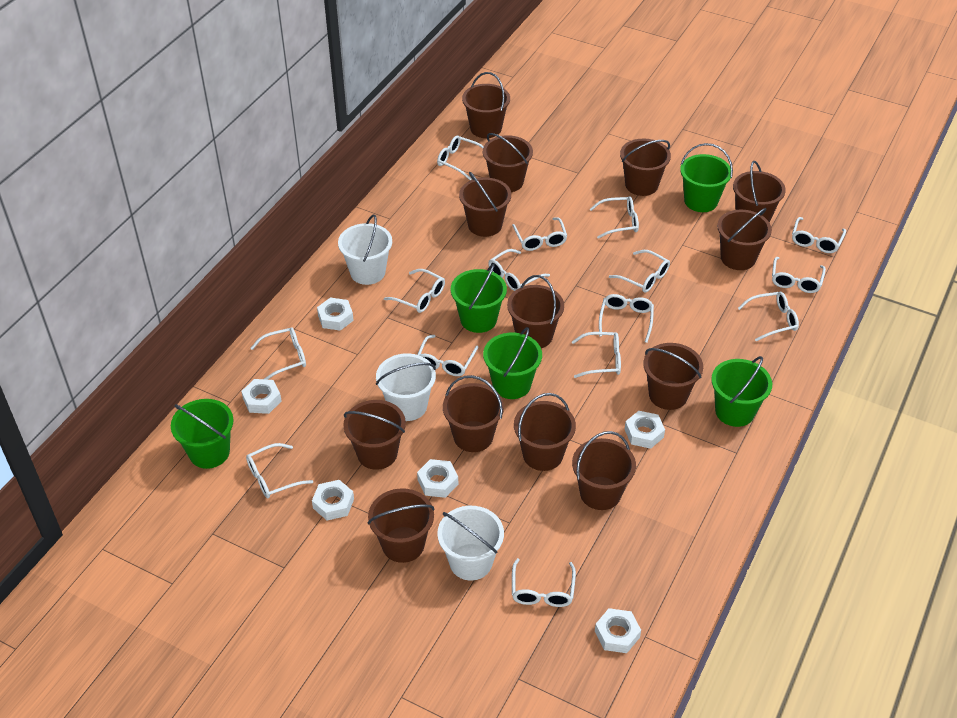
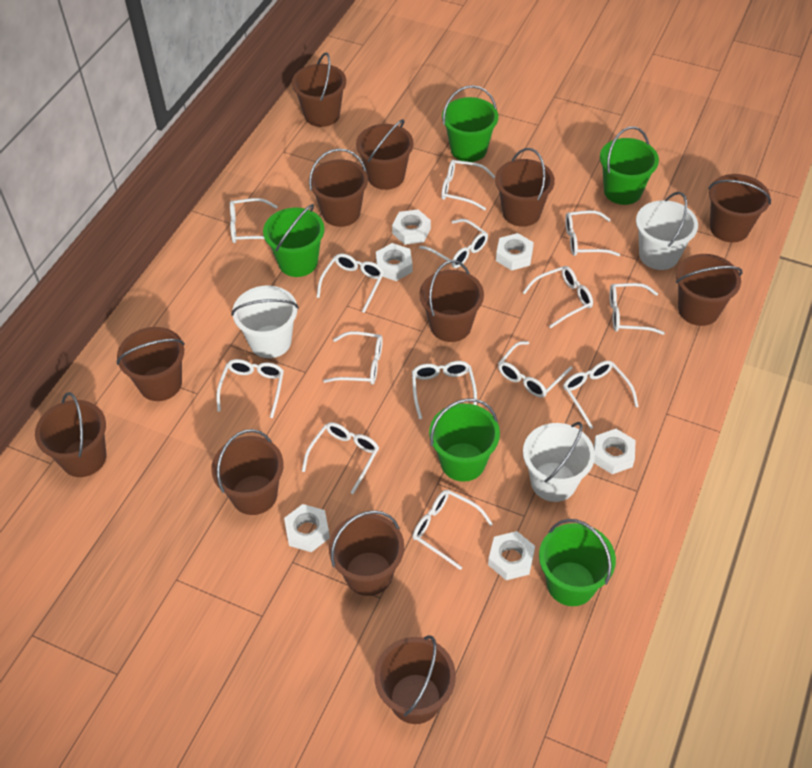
brown bucket: [343,400,406,470] [368,488,435,563] [443,375,504,452] [459,172,511,237] [462,72,510,138] [483,133,533,192] [507,275,564,348] [514,393,576,471] [572,431,636,510] [620,138,671,196] [643,343,703,410] [717,208,772,270] [733,161,786,223] = 13 -> [35,392,107,477] [117,327,185,401] [211,429,283,515] [292,53,346,127] [309,148,368,227] [329,510,404,596] [356,119,414,190] [374,635,456,724] [420,260,484,342] [495,148,555,227] [676,254,743,326] [708,174,771,242] = 12
white glasses: [246,443,313,498] [250,327,306,380] [384,269,445,313] [417,335,478,376] [437,135,484,180] [488,249,550,291] [512,217,567,251] [512,558,576,607] [572,332,621,378] [590,196,639,239] [599,294,654,343] [609,250,670,293] [738,292,799,341] [772,257,826,293] [792,217,846,253] = 15 -> [216,359,284,418] [230,198,278,243] [302,422,379,494] [316,254,384,313] [323,331,383,385] [412,361,477,419] [413,490,493,570] [419,219,488,268] [441,160,495,210] [498,341,572,397] [523,266,593,328] [563,360,639,429] [565,210,620,256] [609,283,665,335] = 14

